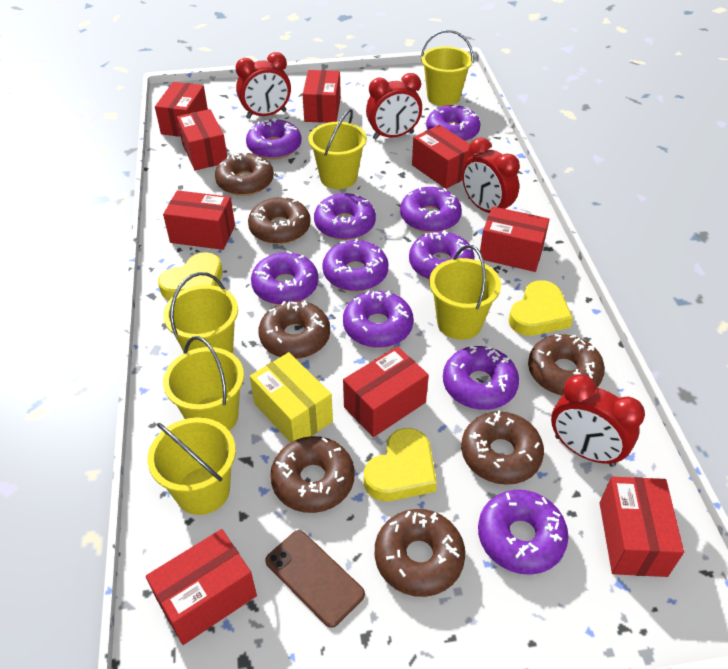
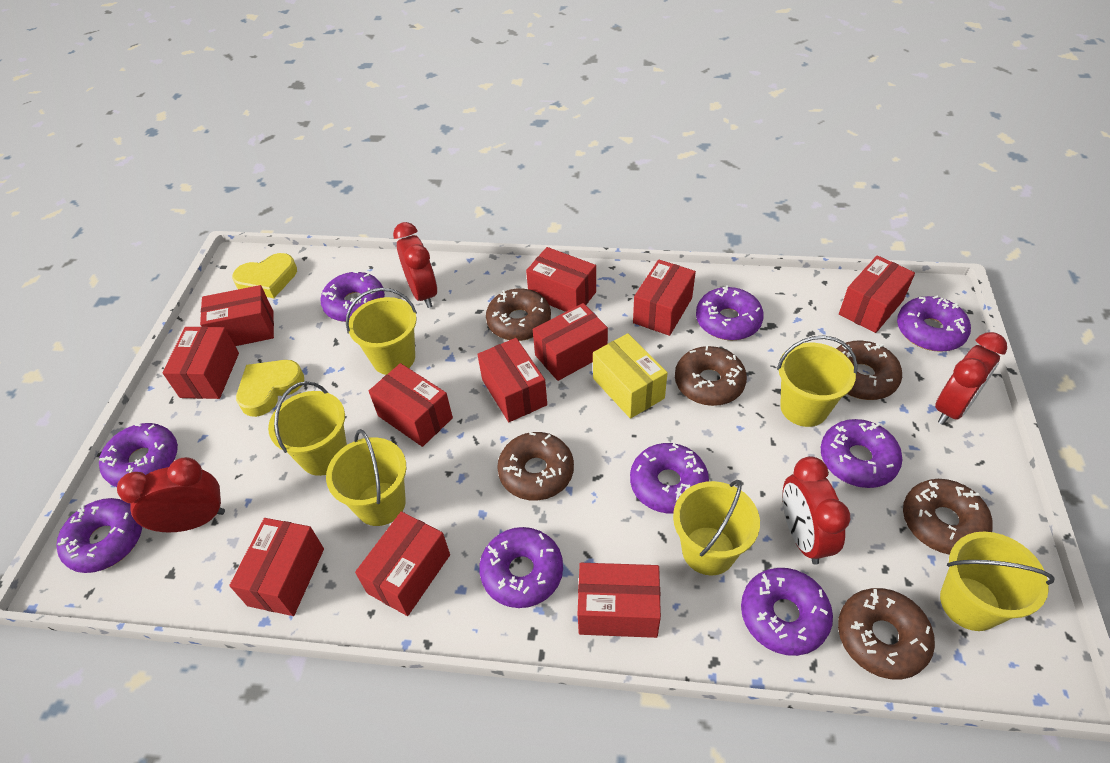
brown donut: [215,151,274,196] [248,196,311,244] [259,301,330,359] [270,436,355,513] [375,509,465,597] [461,410,544,485] [528,334,605,396] = 7 -> [486,288,551,341] [497,432,574,500] [675,345,747,406] [836,341,902,400] [838,588,935,680] [903,479,993,555] = 6
brown phone: [265,530,365,628] = 1 -> none = 0
purple donut: [246,118,301,159] [251,251,318,305] [314,193,376,240] [322,239,389,291] [343,291,414,348] [400,187,462,233] [409,230,475,279] [426,104,481,141] [443,346,519,410] [478,490,569,575] = 10 -> [56,498,142,573] [99,423,178,487] [321,271,385,322] [479,527,563,608] [630,443,709,514] [696,285,764,340] [741,568,833,656] [821,419,903,488] [897,296,971,352] = 9
red box: [146,529,257,645] [155,82,208,137] [163,190,235,250] [177,109,227,171] [302,70,341,123] [343,346,429,437] [412,125,474,189] [479,206,550,272] [600,477,684,577] = 9 -> [162,326,239,399] [200,285,274,346] [229,518,324,616] [355,511,450,616] [369,363,453,447] [477,338,547,422] [526,247,596,312] [533,303,608,381] [578,563,661,638] [633,259,696,336] [839,255,915,333] = 11
yellow heart: [158,252,223,300] [364,428,437,501] [509,280,573,336] = 3 -> [232,253,297,298] [236,360,304,417] = 2

